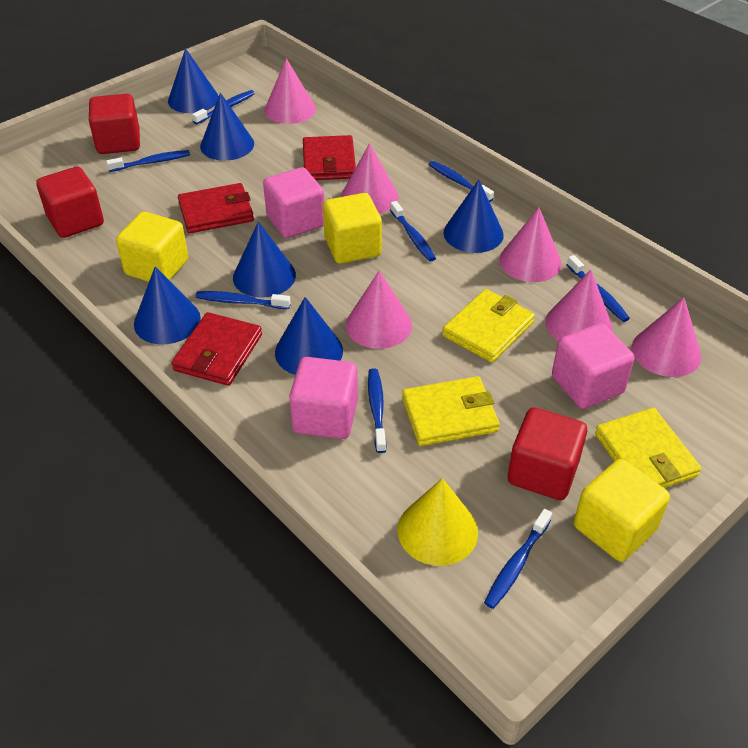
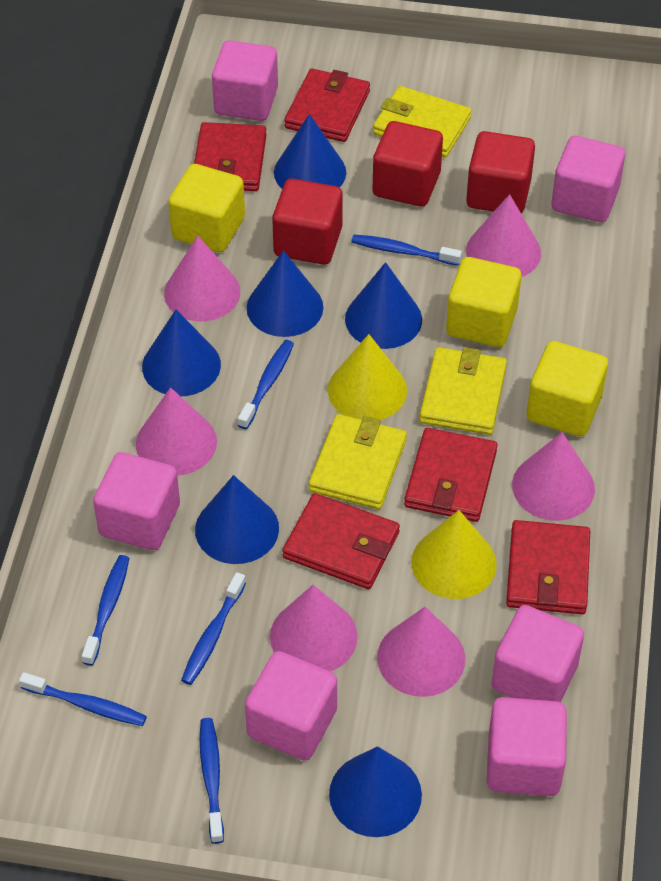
blue toothbrush: [106,150,190,172] [192,90,255,124] [195,291,291,309] [368,368,386,453] [390,201,436,261] [429,161,494,202] [484,509,552,609] [567,255,630,322] = 8 -> [19,672,147,726] [82,555,129,666] [181,572,246,685] [200,718,224,844] [238,340,294,429] [351,235,462,266] = 6
pink cube: [263,167,324,238] [289,357,358,439] [552,323,634,409] = 3 -> [93,452,180,550] [212,40,278,121] [245,651,337,761] [487,697,567,796] [492,605,584,702] [552,136,625,222] = 6
red wallet: [172,312,262,386] [178,183,254,233] [303,135,356,180] = 3 -> [194,122,267,191] [282,493,400,589] [284,68,370,142] [404,428,498,522] [506,520,590,614] = 5
yellow cone: [398,478,478,566] = 1 -> [328,334,407,420] [412,510,497,599] = 2

